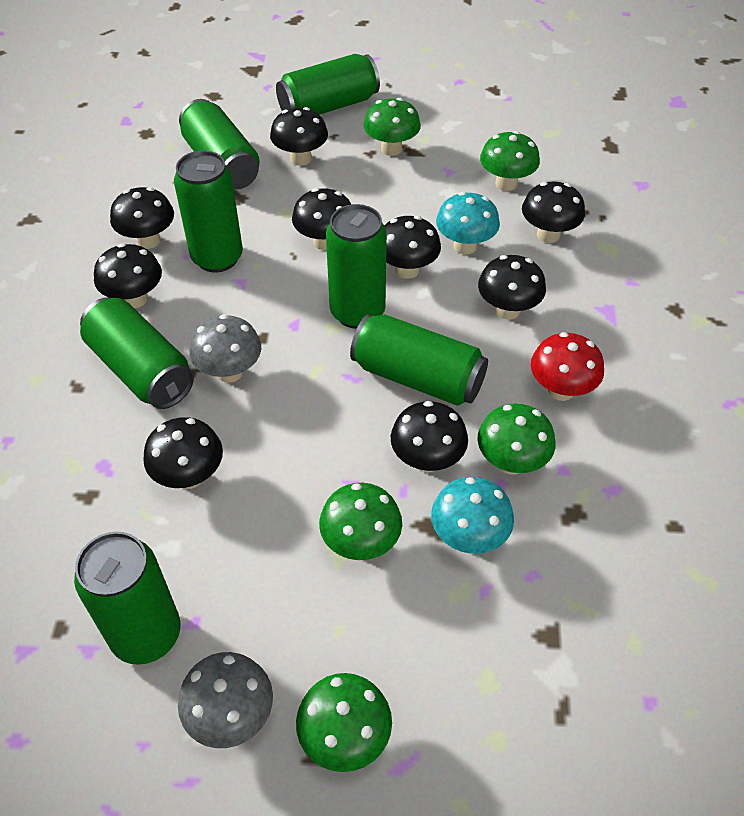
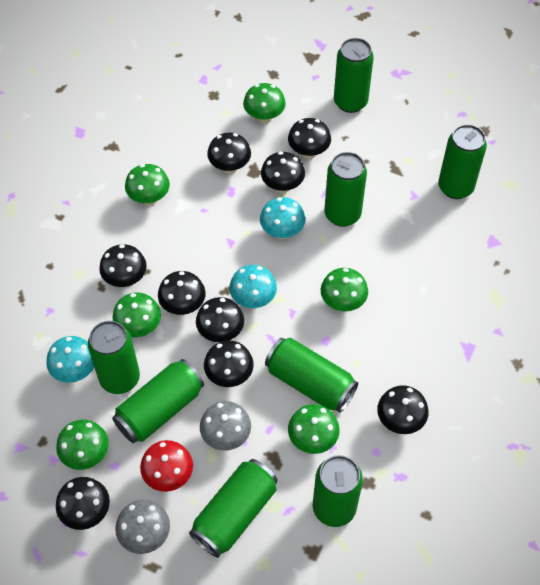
green can: [74,532,180,665] [80,297,194,409] [174,151,243,272] [179,99,260,189] [276,54,380,115] [326,204,387,329] [350,314,488,406] = 7 -> [88,321,140,394] [112,359,204,443] [189,459,278,558] [265,338,358,413] [313,455,363,527] [324,152,367,227] [334,38,374,113] [438,124,487,199] = 8
green mushroom: [296,673,392,772] [319,483,402,560] [363,98,421,156] [478,404,556,474] [480,131,540,191] = 5 -> [56,420,109,470] [113,292,161,337] [125,164,170,205] [243,83,286,124] [288,404,340,454] [321,268,368,311] = 6
turquoise mushroom: [431,477,514,554] [436,192,500,254] = 2 -> [46,336,94,383] [229,265,277,308] [260,197,305,239] = 3

